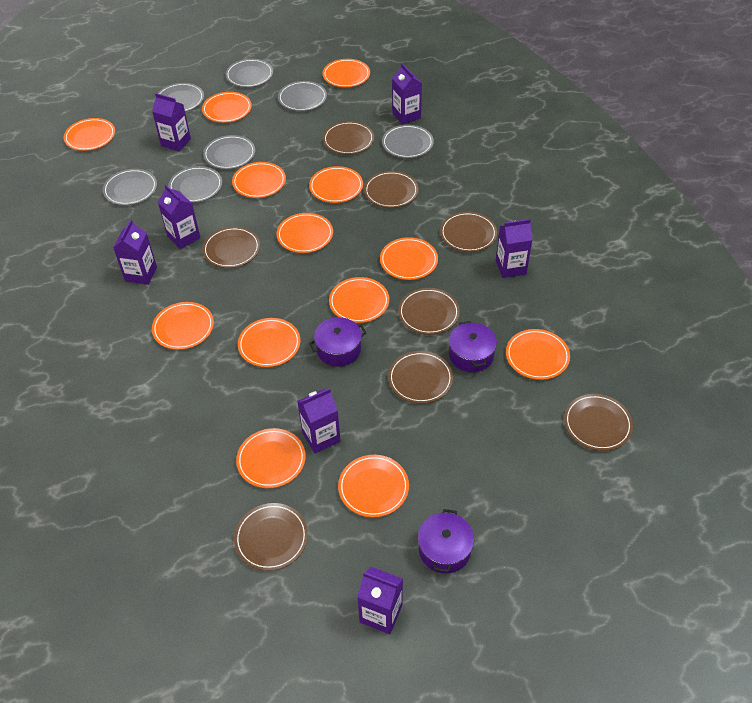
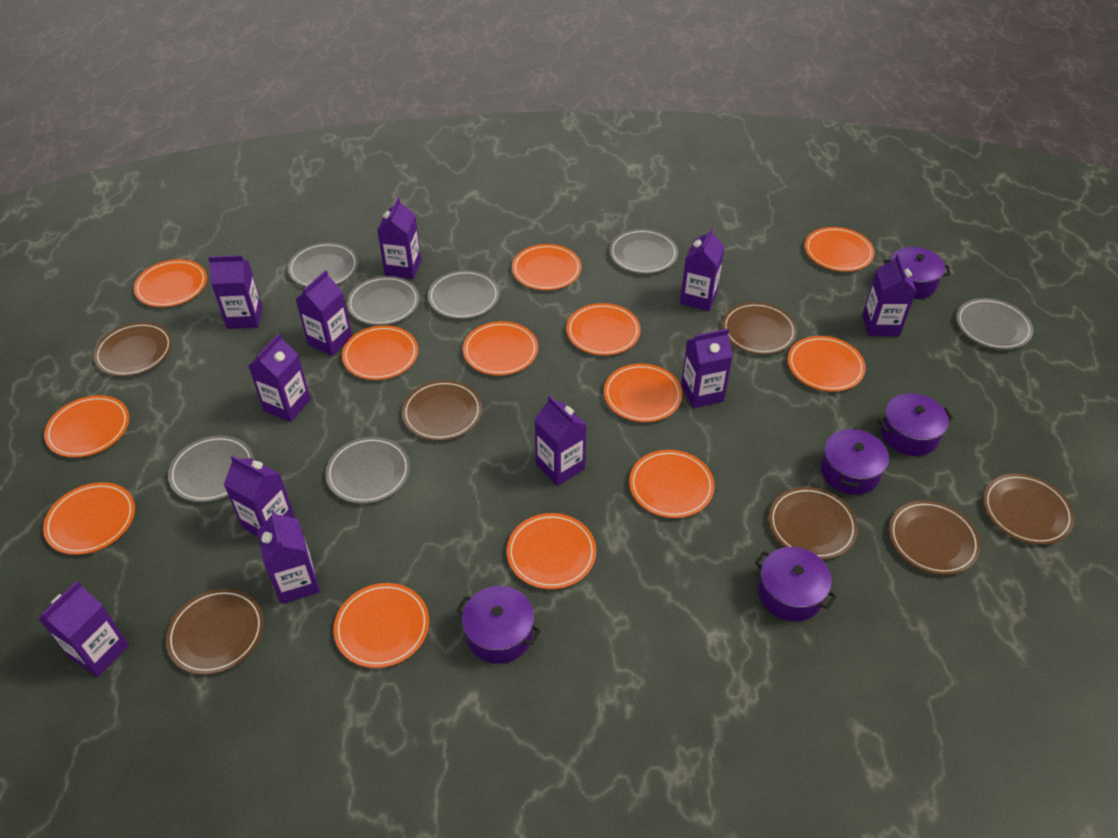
brown plate: [203,227,260,268] [234,503,308,571] [323,121,374,155] [364,171,418,208] [388,351,453,404] [398,288,460,335] [440,212,497,252] [564,394,633,451] = 8 -> [94,322,172,376] [166,589,264,675] [402,380,482,441] [722,302,797,354] [769,487,858,560] [889,500,981,575] [983,473,1074,545] = 7
purple carton: [113,219,157,285] [152,93,191,152] [158,185,200,249] [297,388,340,453] [357,567,403,634] [392,63,422,125] [496,219,533,278] = 7 -> [38,581,129,677] [208,255,262,329] [224,456,295,536] [248,333,311,422] [257,510,320,604] [296,270,352,356] [377,198,421,279] [534,396,586,486] [680,227,725,311] [681,329,733,408] [862,254,916,336] = 11
purple pot: [309,317,366,367] [418,509,474,574] [449,321,497,372] = 3 -> [457,586,541,664] [755,547,837,621] [821,427,889,495] [878,393,953,456] [884,247,950,299] = 5

